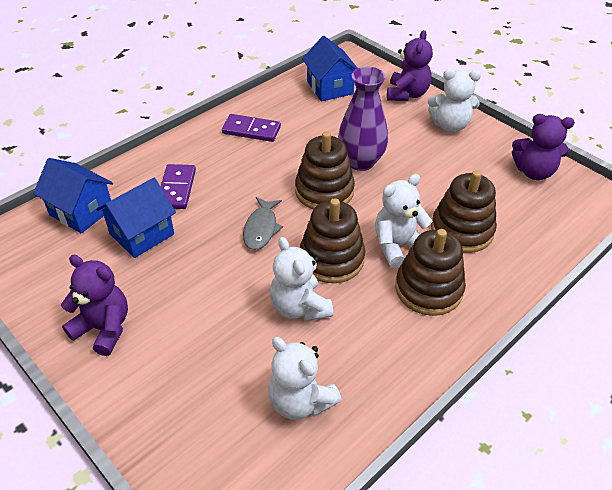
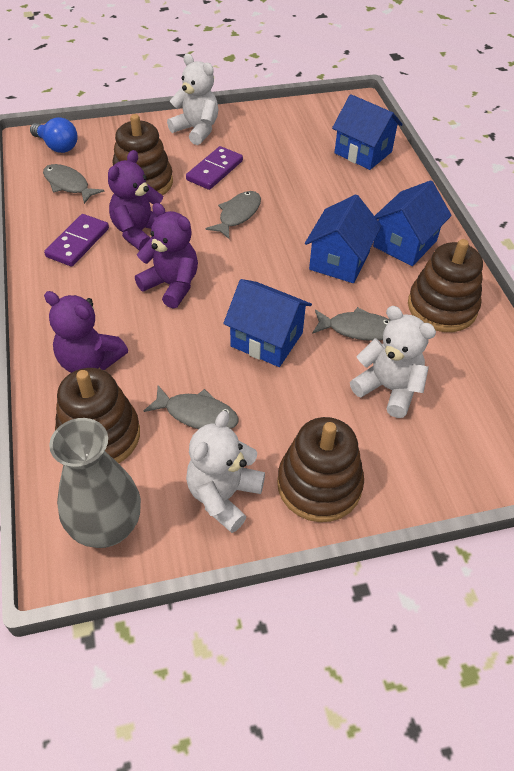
blue house: [33,158,113,234] [96,178,176,258] [302,36,357,101] = 3 -> [223,279,312,367] [305,194,382,283] [332,94,403,170] [373,180,452,266] = 4
blue light bulb: none = 0 -> [30,117,78,153] = 1
grey fish: [243,197,283,250] = 1 -> [43,164,105,204] [144,385,239,429] [206,191,261,240] [312,307,391,341] = 4
grey vase: none = 0 -> [49,418,141,548] = 1
purple vase: [338,67,388,171] = 1 -> none = 0
white teddy bear: [268,337,342,420] [270,237,333,321] [375,174,432,268] [428,69,481,132] = 4 -> [167,54,218,145] [186,411,265,533] [350,306,436,418] = 3

